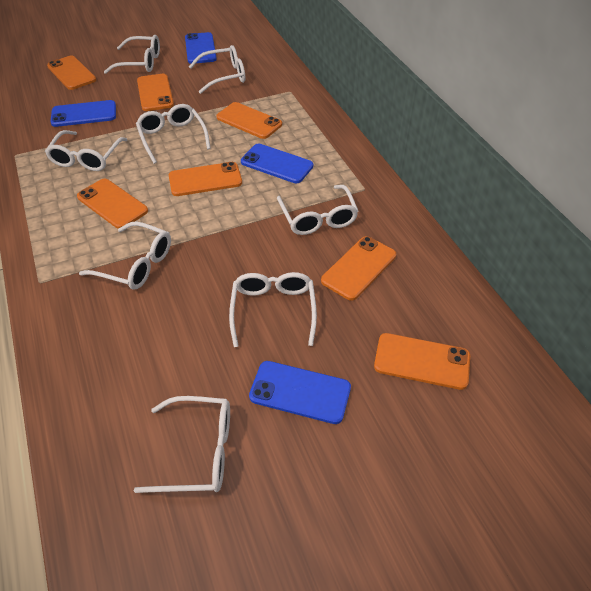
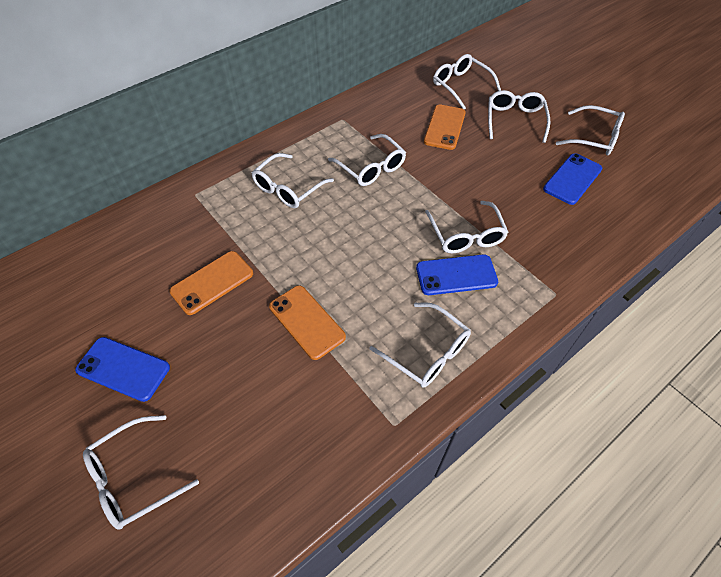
blue phone: [50,100,116,127] [185,32,217,64] [241,144,313,183] [249,361,351,424] = 4 -> [75,337,170,402] [416,254,498,295] [543,153,602,205] = 3
orange phone: [47,56,96,90] [77,179,148,229] [137,74,174,111] [169,162,242,196] [216,102,282,139] [321,236,396,300] [374,333,470,390] = 7 -> [169,251,253,315] [269,285,346,360] [424,105,466,150] = 3

